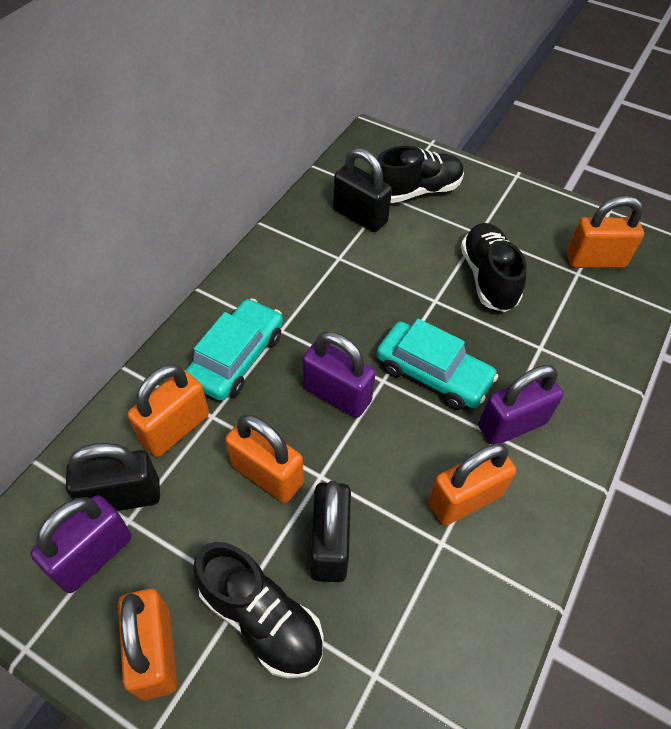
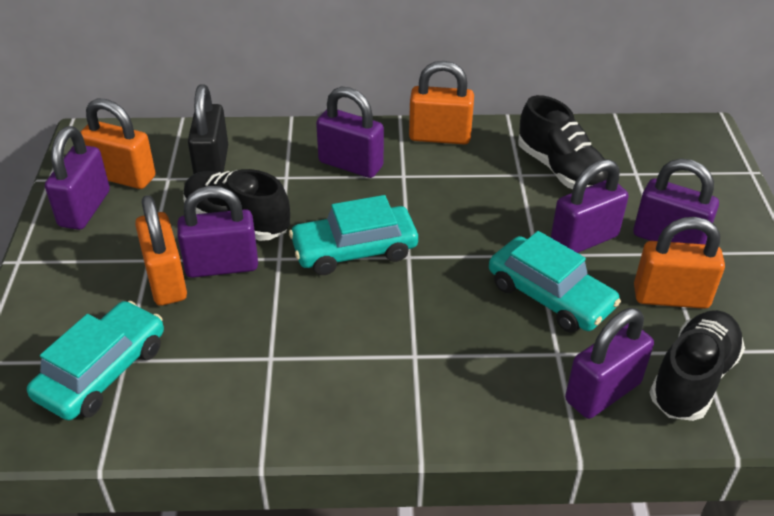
black padlock: [66,443,160,511] [310,480,351,582] [333,148,392,232] = 3 -> [188,85,228,175] = 1
orange padlock: [118,589,177,701] [128,364,209,457] [225,414,304,503] [428,443,516,525] [567,196,644,268] = 5 -> [80,99,156,189] [135,195,187,306] [409,61,474,144] [634,217,725,309] = 4
purple padlock: [31,495,132,593] [303,332,376,418] [478,365,563,444] = 3 -> [45,126,110,230] [177,186,258,278] [316,87,384,178] [551,159,629,253] [565,308,654,419] [634,159,719,244] = 6
turquoise car: [185,299,283,401] [376,318,498,410] = 2 -> [27,301,164,420] [289,195,418,275] [489,231,621,333] = 3

